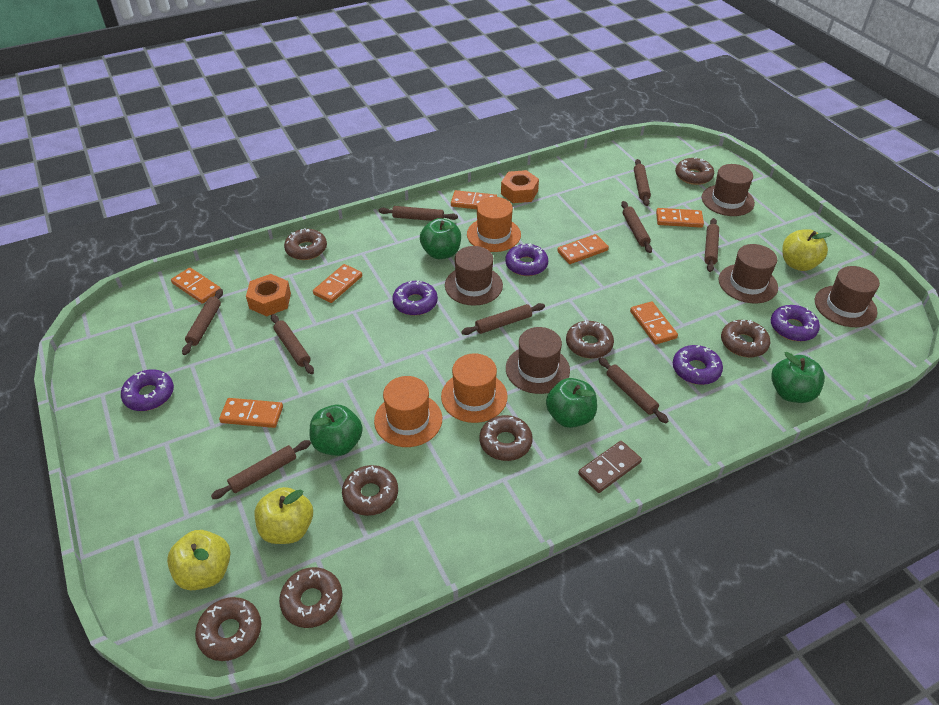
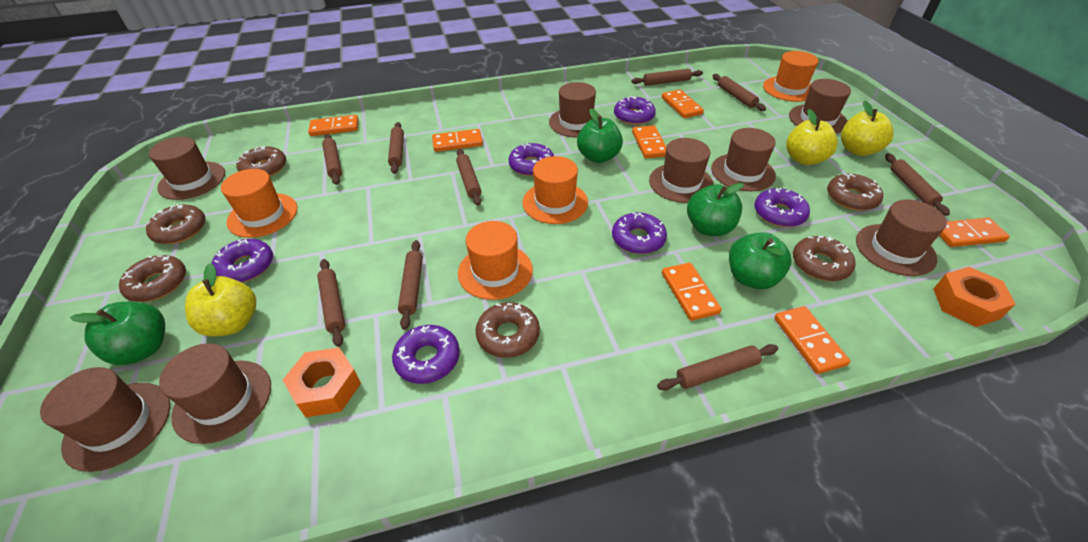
brown domino: [578,441,642,493] = 1 -> none = 0
brown donut: [195,597,261,661] [279,567,343,628] [284,228,327,260] [342,465,398,516] [479,415,533,461] [566,320,614,359] [675,157,714,185] [721,320,770,357] = 8 -> [119,255,186,302] [146,204,206,244] [237,146,286,177] [476,302,540,358] [793,236,855,281] [827,174,883,211] = 6
brown hat: [445,246,503,306] [506,327,570,394] [702,164,755,216] [719,244,778,303] [815,266,880,327] = 5 -> [40,367,170,472] [149,137,225,200] [159,343,271,444] [549,82,601,137] [649,138,714,203] [711,128,776,191] [789,79,851,133] [856,200,947,276] = 8
orange hat: [374,376,442,447] [441,353,508,423] [467,197,521,252] = 3 -> [221,169,297,238] [458,221,533,300] [522,156,588,224] [763,51,818,102] = 4
purple donut: [121,369,174,411] [392,281,438,316] [505,243,548,276] [673,345,723,385] [771,305,820,341] = 5 -> [212,239,273,283] [392,325,460,384] [509,143,554,176] [612,212,667,254] [614,96,656,125] [755,188,810,227] = 6

